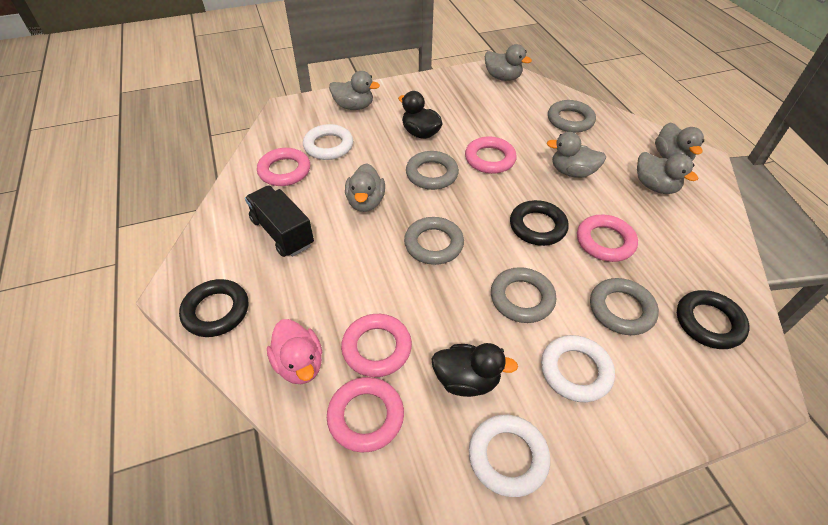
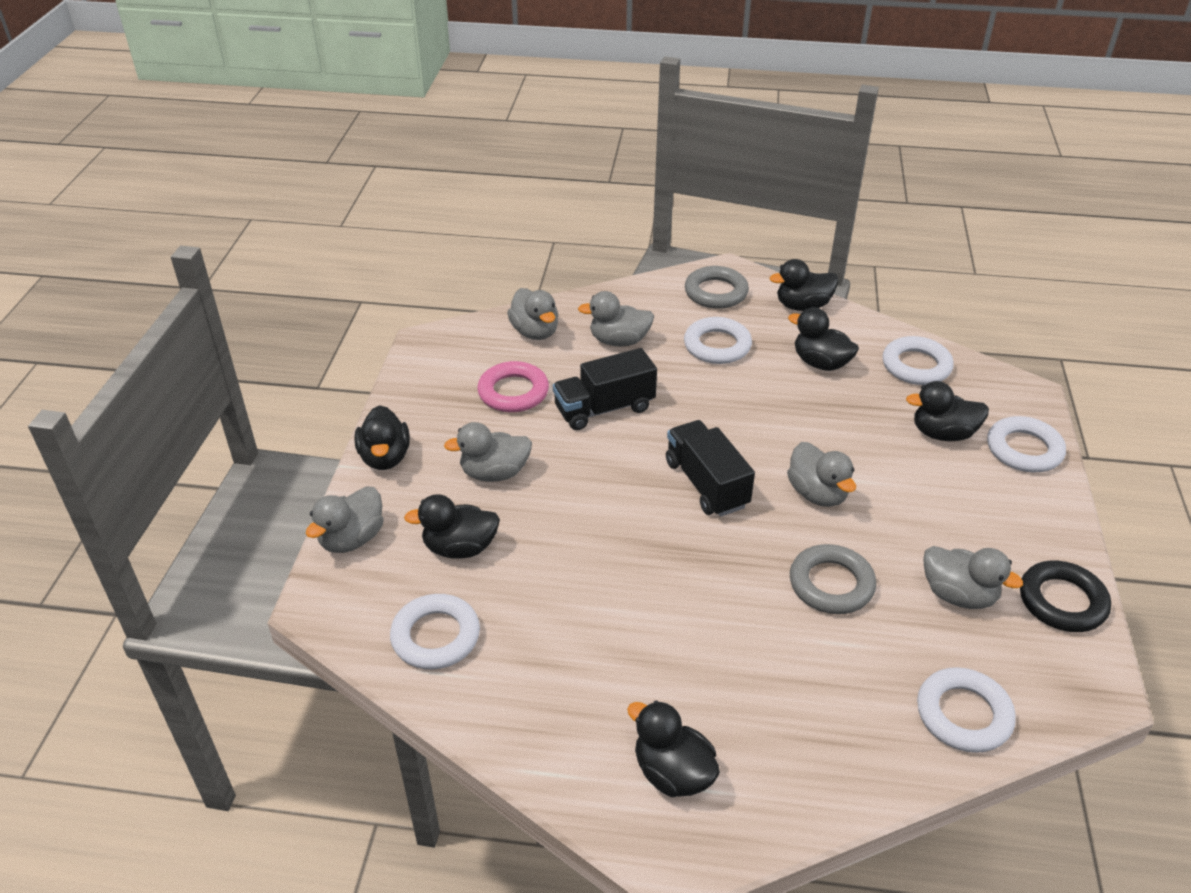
black duck: [398,91,443,139] [432,343,518,397] = 2 -> [354,405,410,470] [404,494,500,559] [627,701,720,797] [770,259,838,311] [788,307,859,371] [906,381,989,441] = 6
black ring: [179,279,248,337] [510,200,569,246] [677,290,750,349] = 3 -> [1020,561,1111,632] = 1
black truck: [245,186,314,257] = 1 -> [553,348,657,430] [666,420,755,517] = 2
grey ring: [404,217,464,265] [406,151,459,190] [491,267,556,323] [548,100,596,133] [590,278,659,335] = 5 -> [685,266,749,309] [790,544,876,614] = 2
pink duck: [267,319,322,384] = 1 -> none = 0
pink ring: [257,148,310,186] [327,377,404,452] [341,314,412,377] [465,137,517,174] [577,215,638,262] = 5 -> [477,361,549,412] = 1
white ring: [303,124,353,160] [469,415,550,497] [541,335,615,402] = 3 -> [390,594,480,670] [684,317,752,364] [883,336,954,385] [917,667,1016,753] [987,416,1066,472] = 5

